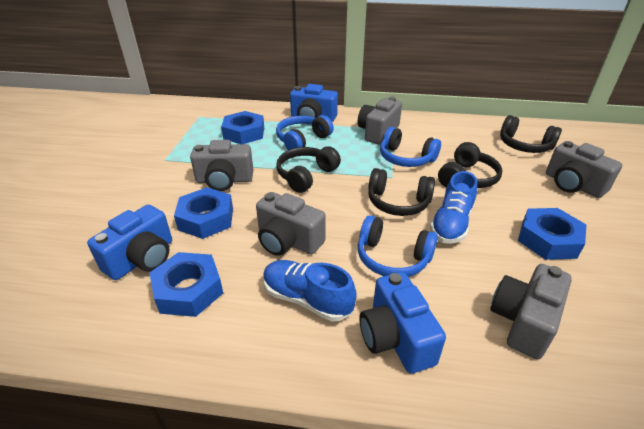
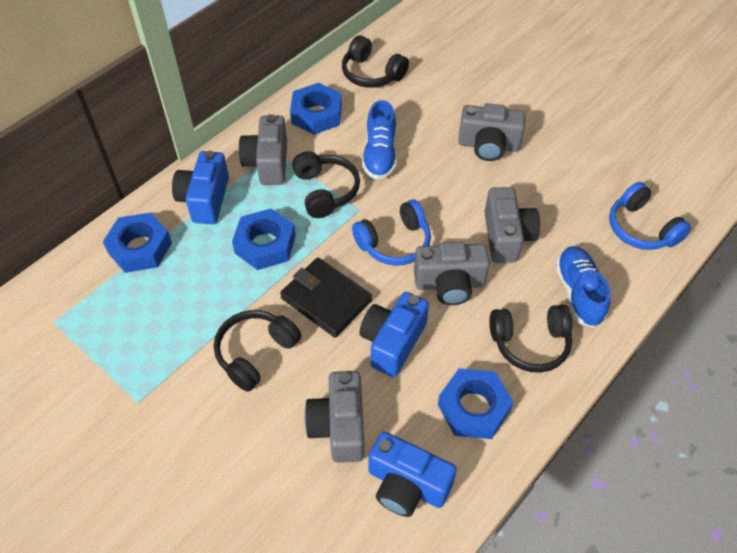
black wallet: none = 0 -> [280,258,372,338] = 1
blue headphones: [276,115,334,150] [358,215,438,277] [380,127,441,167] = 3 -> [352,199,431,266] [609,182,691,250] = 2

